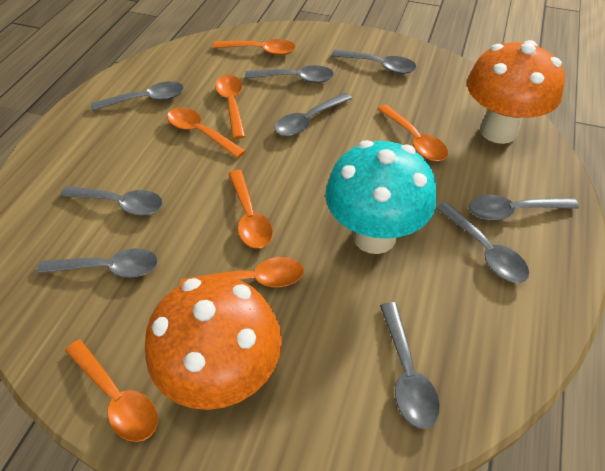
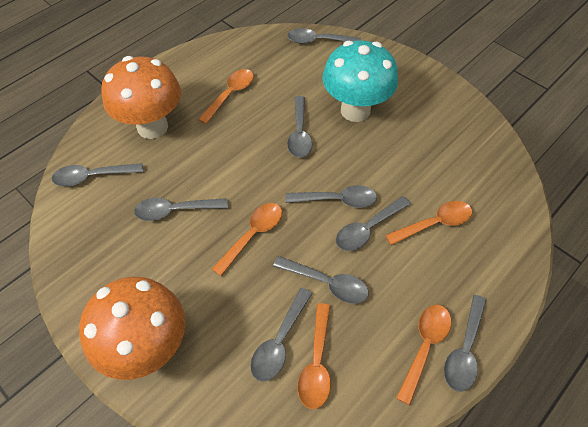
orange spoon: [65,339,158,442] [167,107,246,158] [181,257,304,287] [213,39,296,55] [215,75,245,139] [228,170,273,248] [378,104,448,161] = 7 -> [198,69,254,124] [212,203,282,276] [298,303,331,409] [385,201,472,245] [396,305,451,405] = 5

